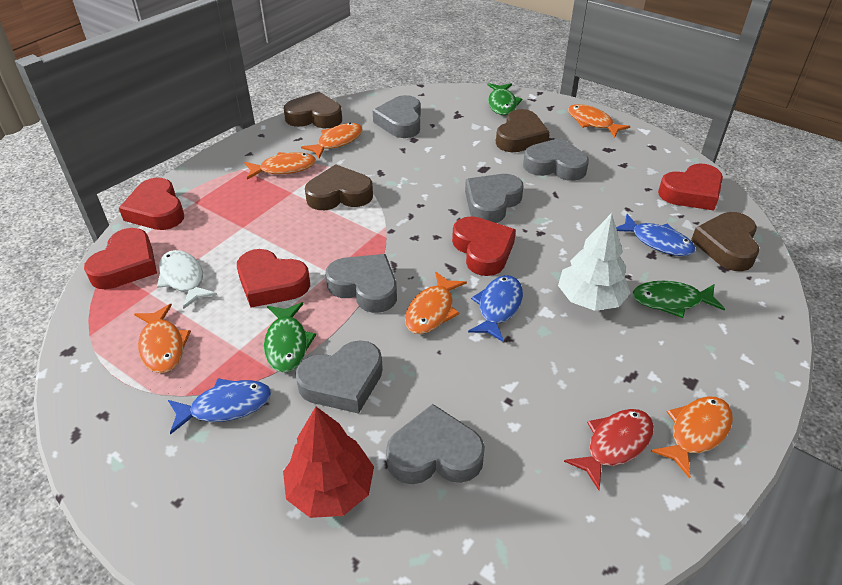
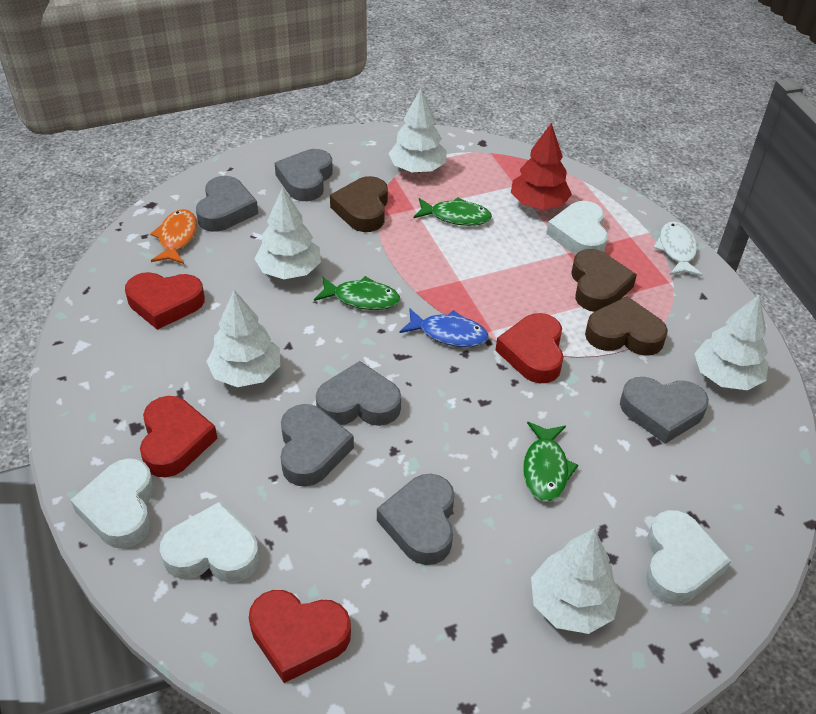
blue fish: [168,379,271,434] [468,275,523,342] [616,214,696,256] = 3 -> [399,308,489,347] = 1
brown heart: [284,91,342,128] [305,164,373,210] [496,109,550,152] [691,212,760,271] = 4 -> [330,176,388,232] [571,249,637,312] [585,296,668,356] = 3
orange fish: [134,304,191,373] [244,152,316,180] [301,123,362,159] [405,272,467,334] [568,104,630,138] [651,396,733,479] = 6 -> [150,209,197,264] = 1
red fish: [564,409,654,490] = 1 -> none = 0
red heart: [84,228,157,289] [119,178,184,230] [237,249,310,308] [452,216,516,276] [658,163,723,210] = 5 -> [125,272,205,330] [140,396,218,477] [249,590,351,683] [495,313,564,383] = 4
white heart: none = 0 -> [70,458,154,549] [160,502,260,583] [546,201,608,255] [646,510,731,604] = 4
white tree: [558,213,630,311] = 1 -> [206,290,280,387] [254,188,321,279] [388,88,447,173] [531,528,621,634] [694,295,768,390] = 5

